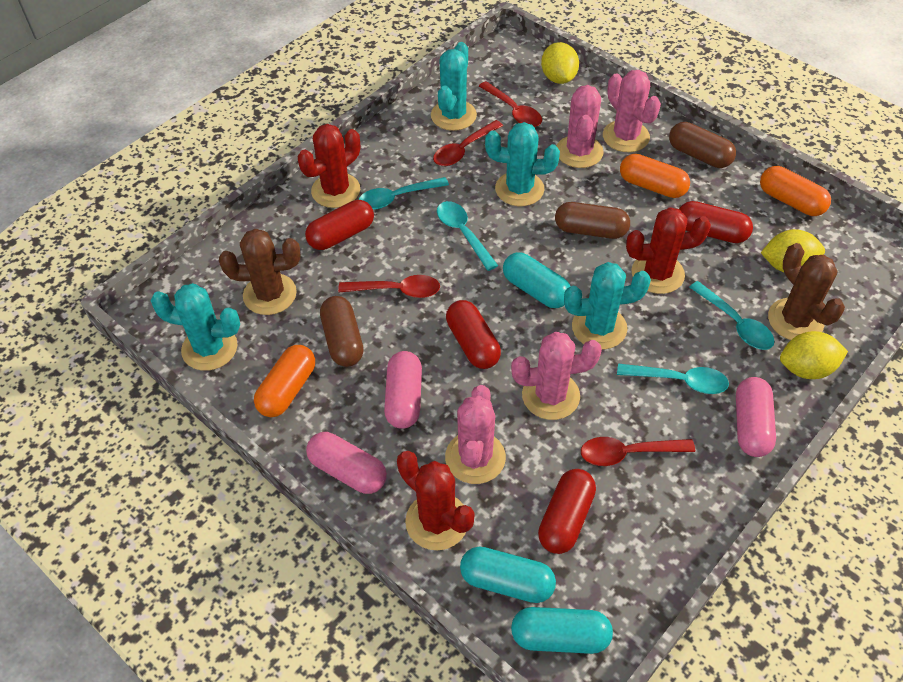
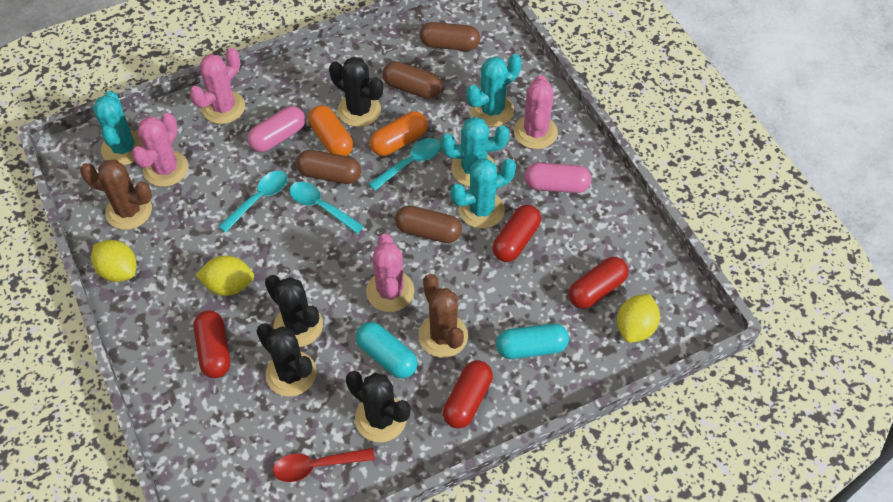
black cactus: none = 0 -> [256,323,317,397] [265,275,323,347] [329,57,383,127] [346,371,410,442] = 4
brown capsule: [320,296,363,367] [555,202,630,239] [669,122,736,168] = 3 -> [296,150,361,184] [383,61,442,99] [395,206,462,243] [420,22,480,51] = 4
orange capsule: [254,345,315,417] [620,154,690,198] [760,166,831,216] = 3 -> [309,105,353,156] [370,111,428,156] = 2
pink capsule: [306,432,387,494] [384,351,422,429] [736,377,776,457] = 3 -> [247,106,306,152] [524,163,591,193] = 2
red cactus: [297,124,360,208] [397,451,475,550] [626,207,711,294] = 3 -> none = 0
red spoon: [338,275,440,298] [433,120,503,166] [479,81,542,127] [581,437,695,466] = 4 -> [273,448,375,482] = 1
turquoise capsule: [460,547,556,603] [503,252,571,308] [511,607,613,654] = 3 -> [356,322,417,379] [496,323,569,359] = 2
turquoise spoon: [359,177,449,210] [437,201,498,271] [617,364,729,394] [689,281,774,350] = 4 -> [218,171,288,233] [289,182,364,234] [369,138,441,191] = 3

